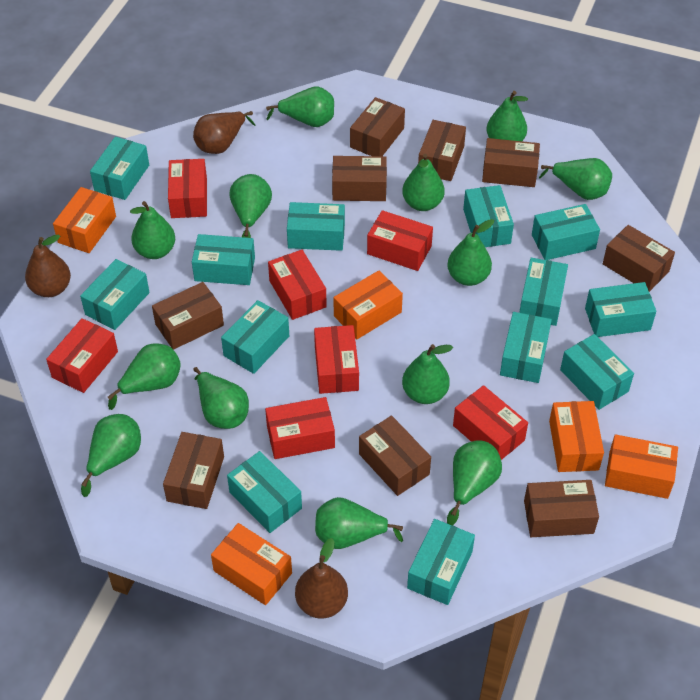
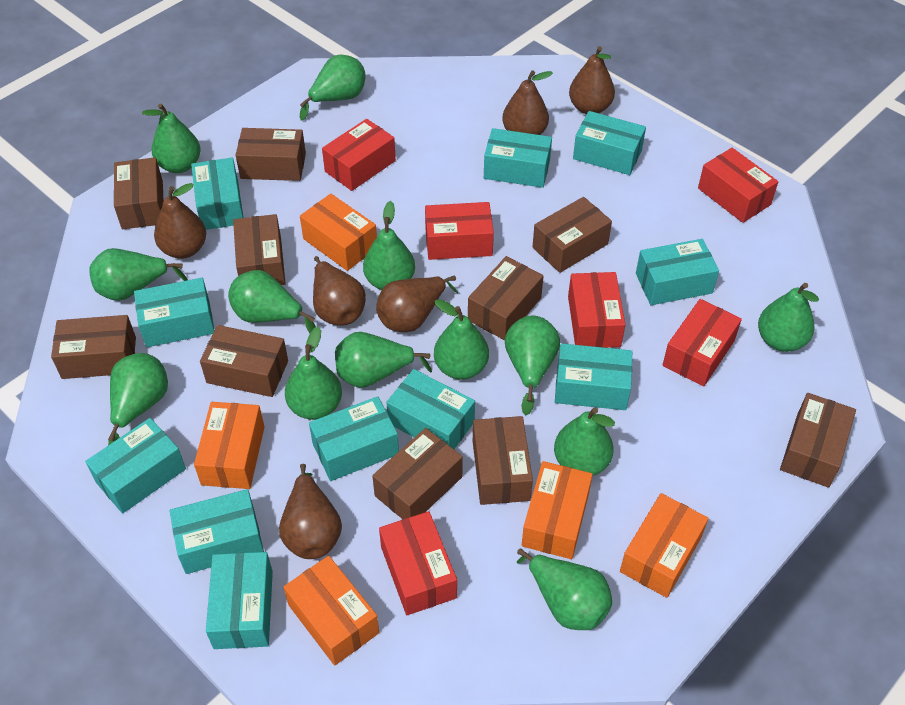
brown box: [152,282,224,350] [163,432,224,509] [332,156,387,201] [350,97,405,156] [359,415,431,496] [418,120,466,181] [482,138,540,187] [524,480,599,537] [603,225,675,292] = 9 -> [51,315,136,379] [114,157,163,229] [200,325,288,397] [233,214,286,285] [236,128,306,181] [372,428,463,519] [468,256,544,340] [473,416,533,505] [533,197,612,273] [780,393,856,488] = 10
brown pear: [25,235,71,297] [193,111,256,154] [295,538,348,619] = 3 -> [154,183,206,259] [279,464,342,559] [313,256,366,326] [376,276,458,332] [502,70,553,135] [569,46,615,114] = 6
red box: [46,318,118,393] [168,159,207,218] [265,397,335,459] [268,250,327,320] [314,325,359,394] [367,210,433,271] [453,385,528,460] = 7 -> [322,119,396,191] [379,511,457,615] [425,202,494,260] [568,272,626,348] [662,299,742,387] [698,148,779,223] = 6
turquoise box: [80,259,150,330] [90,137,149,200] [192,234,255,285] [221,300,289,374] [227,451,302,533] [287,202,345,251] [407,519,475,605] [463,185,514,247] [500,312,552,383] [519,258,568,326] [532,204,600,260] [560,334,634,410] [585,282,656,337] = 13 -> [85,418,186,514] [134,278,215,347] [170,489,264,574] [191,157,244,230] [206,552,273,649] [309,396,399,481] [386,369,475,449] [484,128,552,188] [555,343,632,410] [573,111,646,175] [636,239,719,305] = 11

